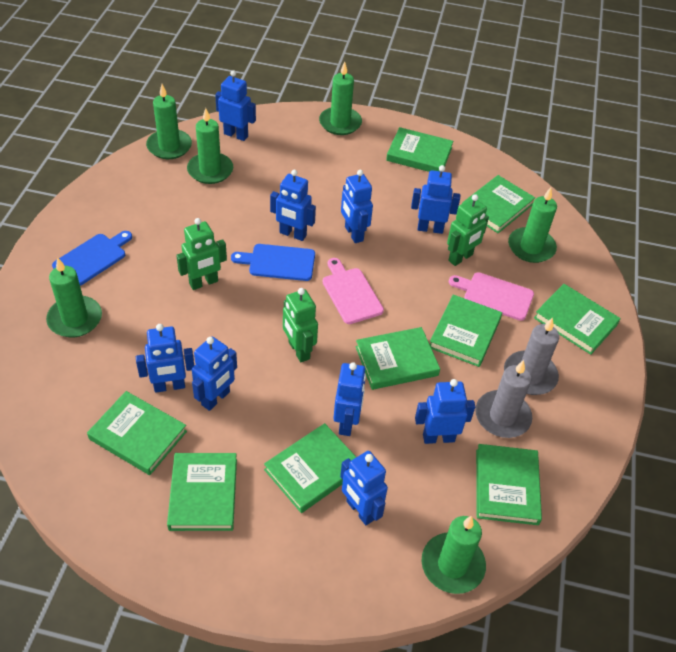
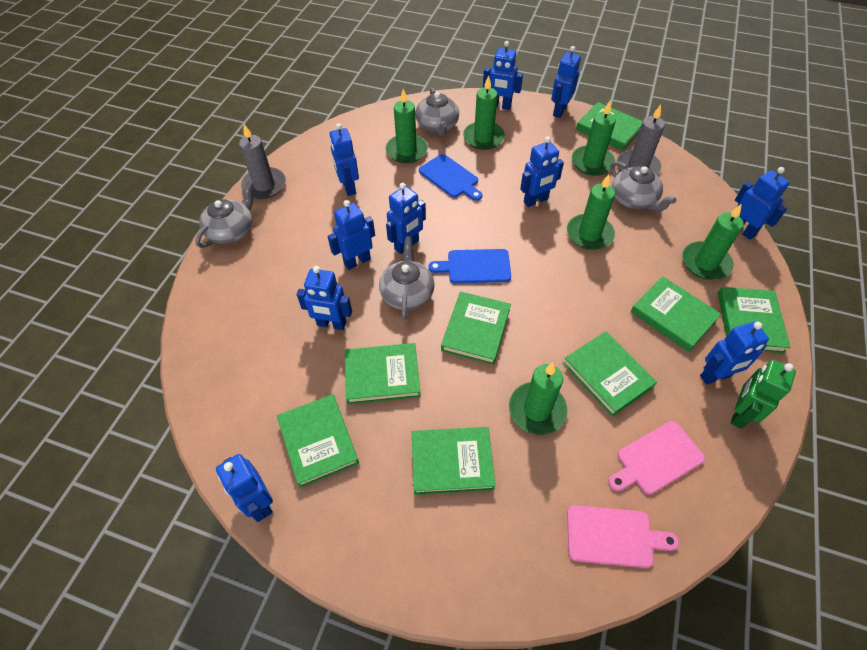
blue robot: [136,324,194,393] [192,337,237,411] [215,70,256,141] [270,170,316,241] [333,362,366,436] [340,451,388,525] [341,170,373,243] [411,165,460,234] [415,379,476,444] = 9 -> [216,454,273,522] [297,266,352,330] [328,200,375,270] [329,123,359,196] [386,183,426,254] [483,41,523,110] [520,137,564,207] [551,46,581,118] [700,322,769,385] [735,167,790,240] = 10
green book: [87,391,187,475] [167,453,237,531] [264,423,356,513] [355,327,440,390] [386,127,453,172] [430,294,502,367] [462,175,535,233] [476,444,542,525] [534,284,621,355] = 9 -> [277,394,359,488] [345,343,421,404] [412,427,496,495] [441,292,511,365] [563,331,657,417] [576,102,643,151] [630,276,721,352] [718,287,791,353] = 8
green robot: [176,218,227,290] [283,288,318,362] [447,194,489,266] = 3 -> [731,360,796,429] = 1
grey teapot: none = 0 -> [195,182,253,248] [379,236,435,321] [415,88,459,136] [610,161,676,211] = 4

